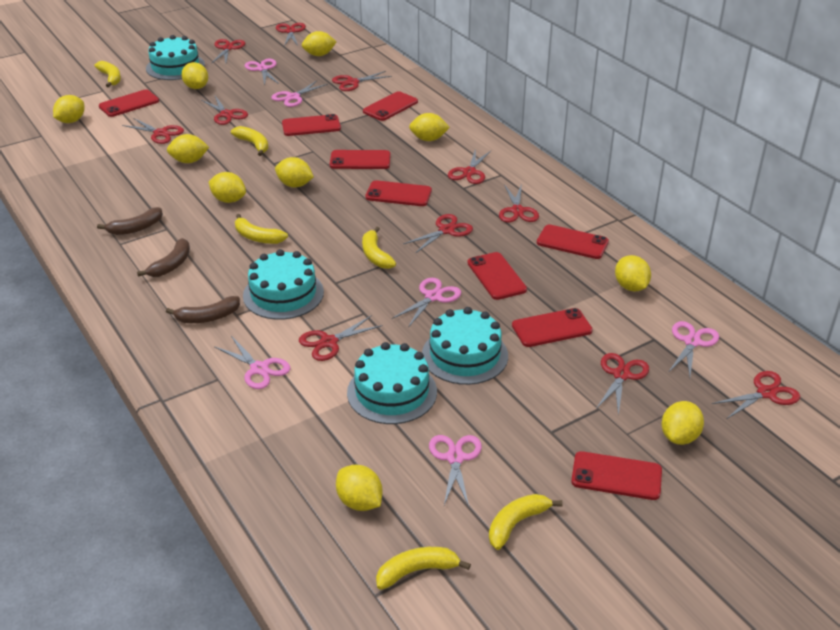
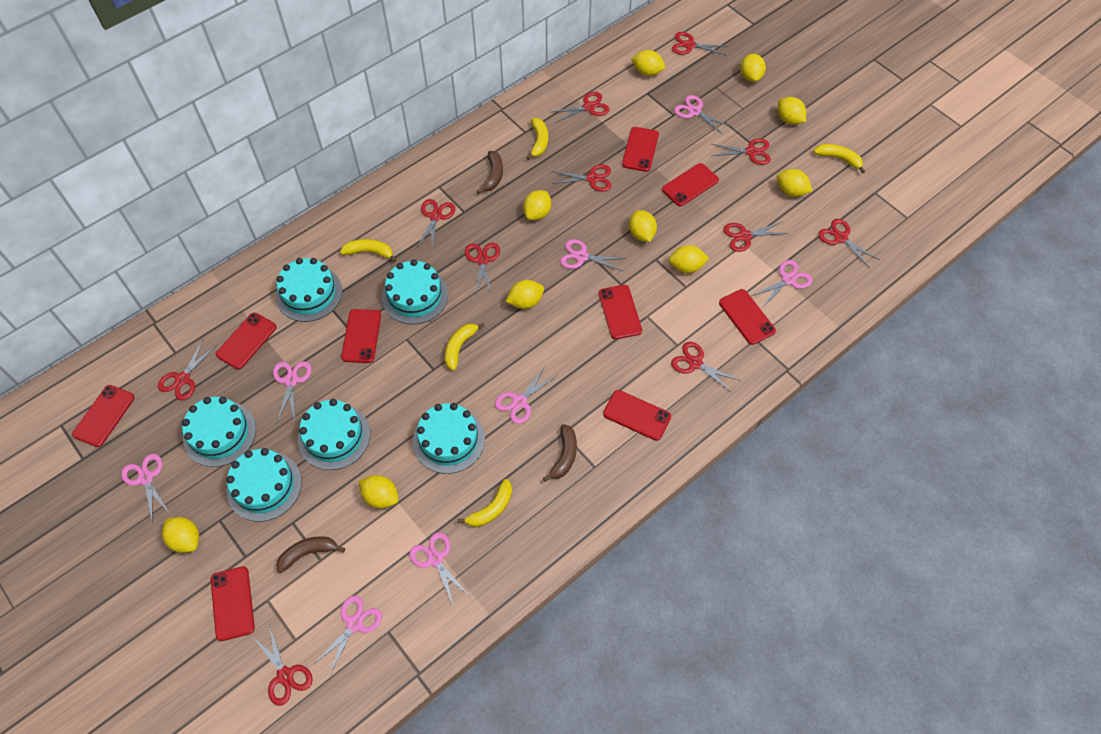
pink scissors: [214,336,290,389] [245,59,279,86] [271,80,328,107] [392,278,461,327] [429,435,482,507] [668,321,719,377] = 6 -> [121,454,170,520] [273,361,312,422] [313,596,382,676] [409,532,469,605] [495,366,558,424] [560,239,626,271] [674,95,732,135] [752,260,812,307] = 8
turquoise cake: [146,35,205,80] [243,249,324,320] [347,342,437,424] [422,307,508,385] = 4 -> [182,397,256,467] [226,448,302,522] [276,258,342,322] [298,399,370,470] [382,259,448,324] [413,403,485,474] = 6
yellow banana: [95,61,121,88] [231,126,268,156] [235,214,288,244] [362,227,396,269] [376,547,471,590] [489,494,563,550] = 6 -> [340,239,396,262] [445,323,485,371] [457,479,512,527] [526,118,548,160] [814,144,865,174] = 5

